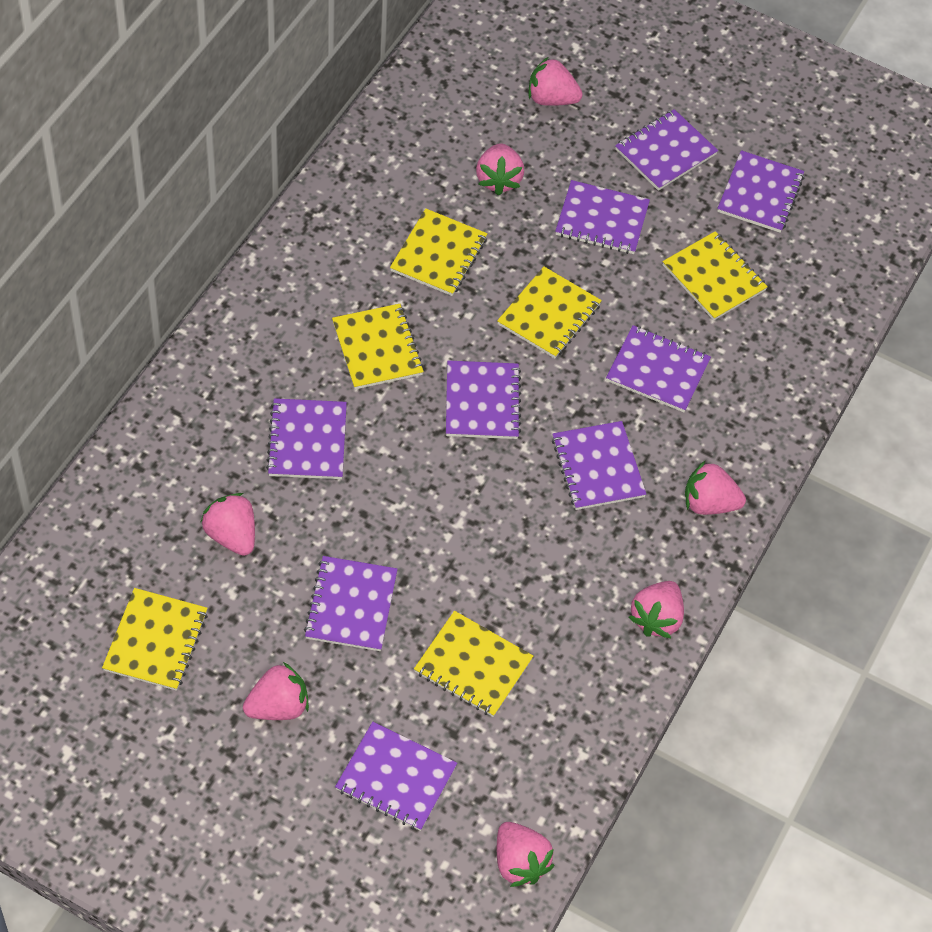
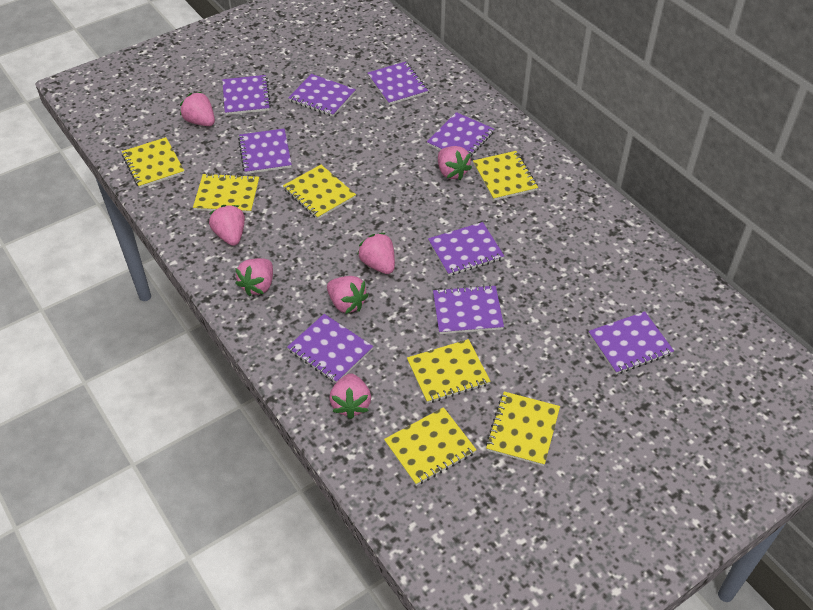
yellow notebook: [102,588,208,691] [332,304,424,389] [390,208,488,296] [414,611,533,717] [497,267,602,358] [663,231,768,320] = 6 -> [122,137,185,188] [193,173,259,213] [283,165,356,219] [384,407,477,486] [407,339,491,403] [473,151,538,201] [485,391,560,466] = 7

